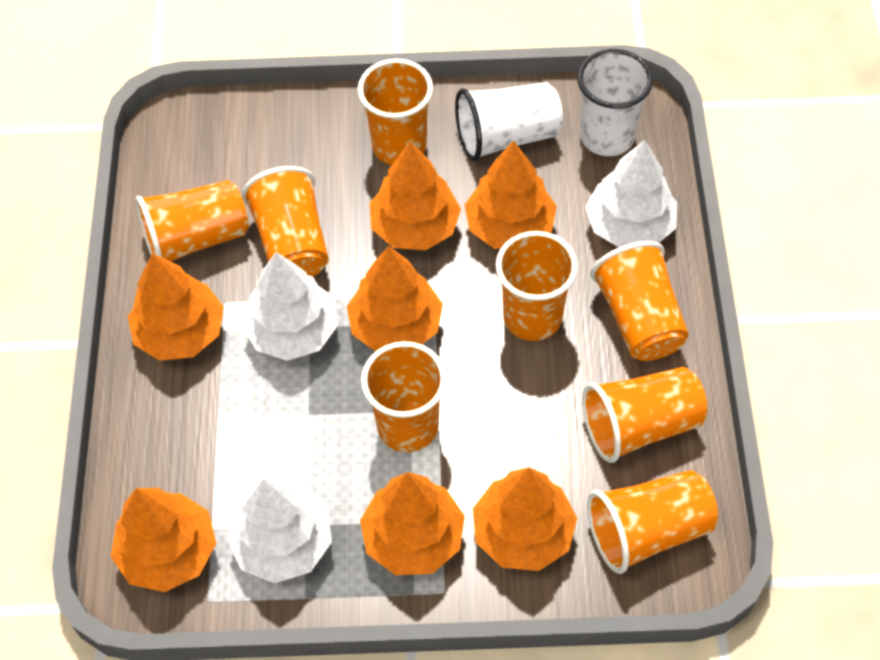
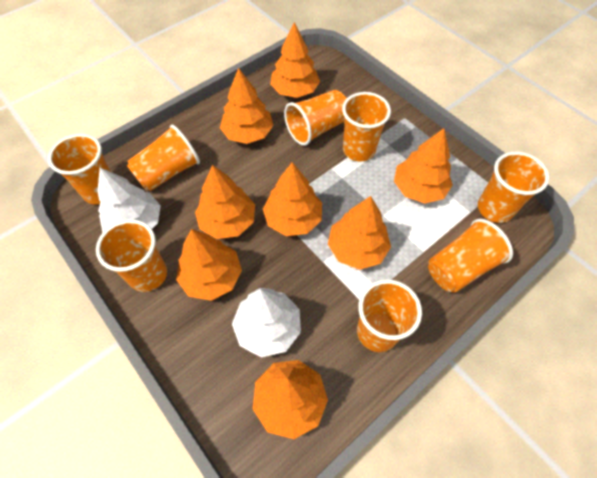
orange tree: [111,488,216,592] [128,253,224,361] [347,246,443,351] [360,472,465,575] [370,142,461,250] [465,141,557,249] [473,467,577,571] = 7 -> [176,229,242,301] [195,165,255,239] [220,68,273,144] [253,360,328,439] [263,162,322,236] [270,22,320,98] [328,196,391,270] [394,128,453,204] = 8
white cup: [455,82,563,161] [577,49,653,156] = 2 -> none = 0
white tree: [227,479,332,583] [242,252,338,361] [585,140,677,247] = 3 -> [97,168,161,233] [232,288,301,358] = 2

